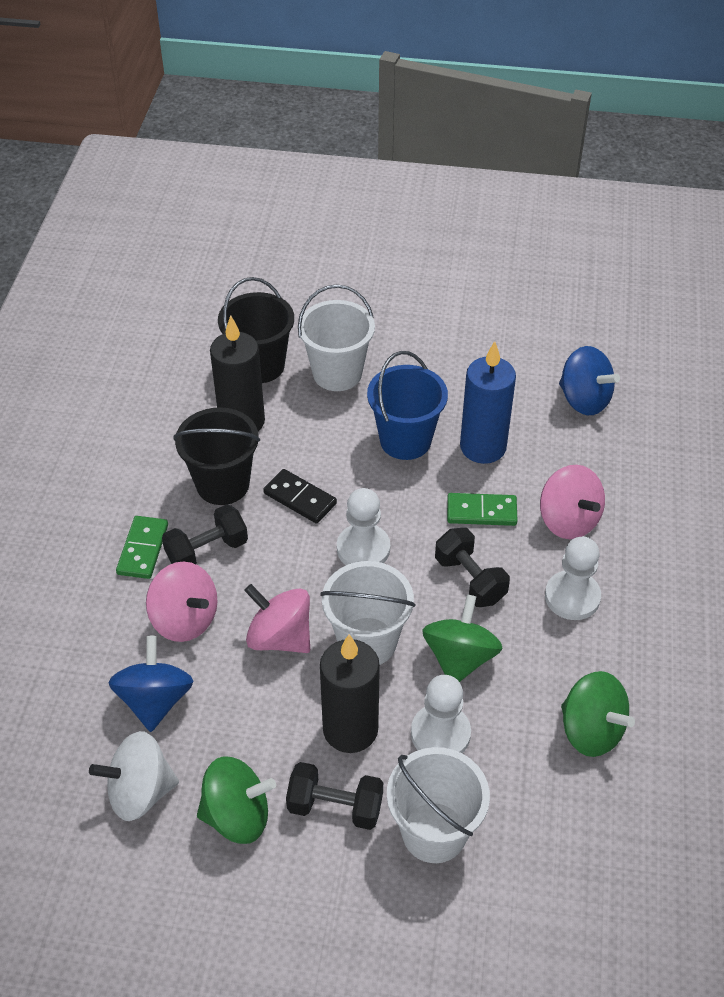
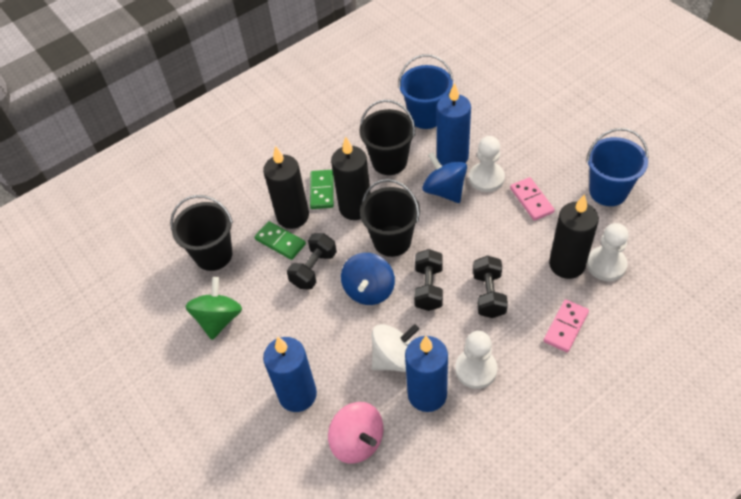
black bucket: [173,407,260,505] [218,277,294,383] = 2 -> [170,195,233,271] [359,100,415,175] [360,179,420,257] = 3
black candle: [210,315,265,432] [320,634,380,753] = 2 -> [263,146,309,229] [331,137,370,220] [549,194,599,279] = 3
black domino: [263,469,337,524] = 1 -> none = 0
blue bucket: [367,351,448,460] = 1 -> [398,54,453,129] [586,128,648,206] = 2
blue candle: [460,341,516,464] = 1 -> [263,337,317,412] [405,336,448,412] [437,82,471,166] = 3
green spinning top: [197,757,276,844] [422,594,503,682] [561,671,635,757] = 3 -> [185,277,242,340] = 1
pink domino: none = 0 -> [510,177,555,221] [543,299,589,353] = 2
pink spinning top: [146,562,217,642] [244,584,310,653] [540,465,605,539] = 3 -> [328,402,383,464] = 1
white bucket: [298,284,375,391] [320,561,416,665] [387,747,490,863] = 3 -> none = 0

